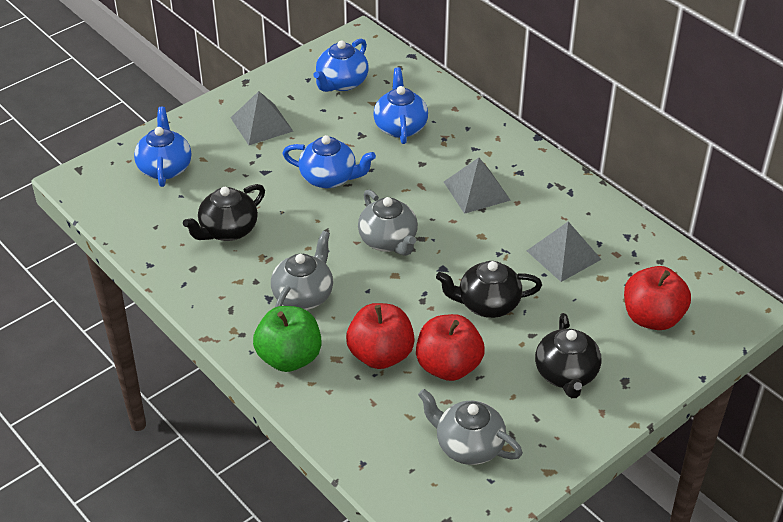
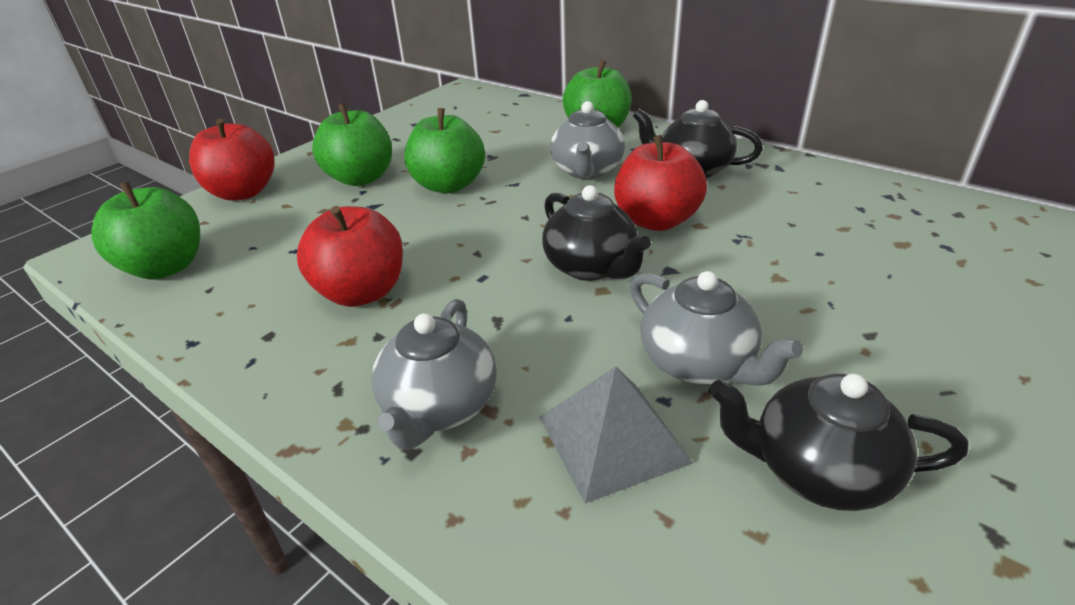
blue teapot: [134,107,191,187] [282,135,376,188] [313,39,369,92] [373,68,428,144] = 4 -> none = 0
green apple: [253,306,322,372] = 1 -> [92,181,200,279] [312,103,392,186] [404,108,485,193] [563,60,632,128] = 4
grey pyramid: [231,91,293,145] [444,158,511,214] [527,222,602,282] = 3 -> [539,366,693,504] = 1

